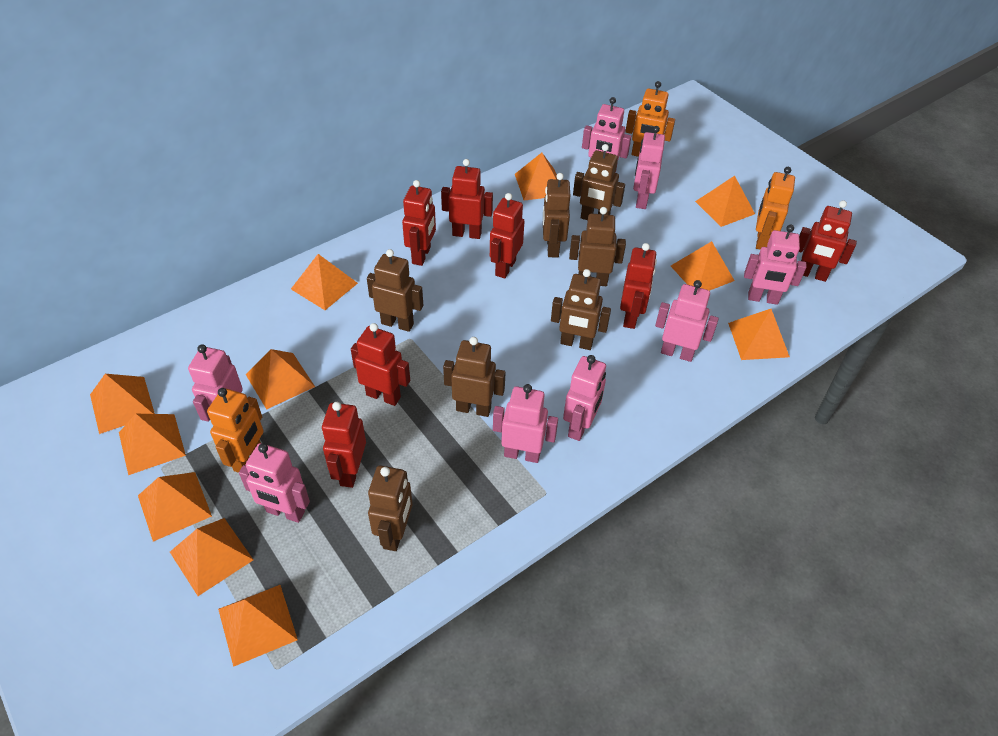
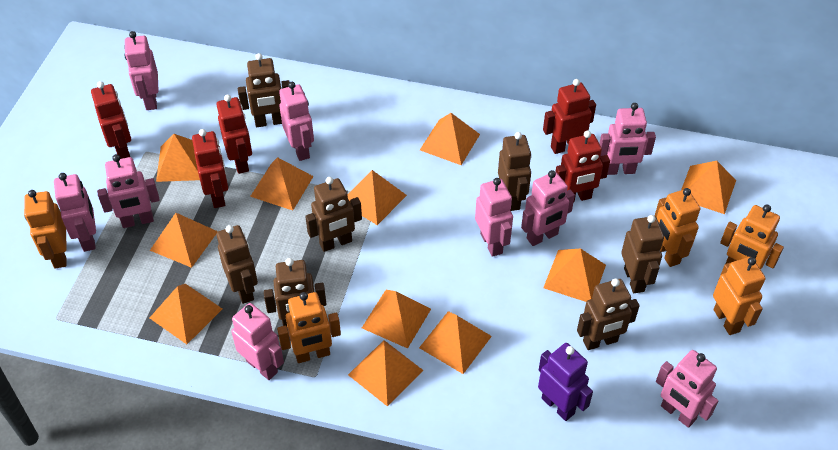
orange robot: [207,388,264,473] [625,81,675,157] [756,167,795,250] = 3 -> [24,190,66,268] [277,292,341,363] [655,188,700,267] [713,257,765,335] [720,205,784,270] = 5
pink robot: [188,344,243,422] [239,443,310,523] [493,384,558,463] [563,355,606,441] [582,97,632,173] [633,126,665,209] [655,280,719,362] [744,225,807,305] = 8 -> [54,173,96,252] [97,154,160,228] [124,31,159,110] [231,303,284,380] [279,82,314,161] [475,178,513,257] [521,170,575,246] [599,103,656,175] [656,350,718,428] = 9
purple robot: none = 0 -> [538,343,593,421] = 1
red robot: [322,402,366,488] [351,323,410,406] [402,180,436,266] [441,159,493,239] [490,193,524,278] [620,243,657,329] [799,200,857,282] = 7 -> [91,81,131,159] [192,129,228,208] [216,94,252,174] [543,79,596,154] [555,131,610,203] = 5

